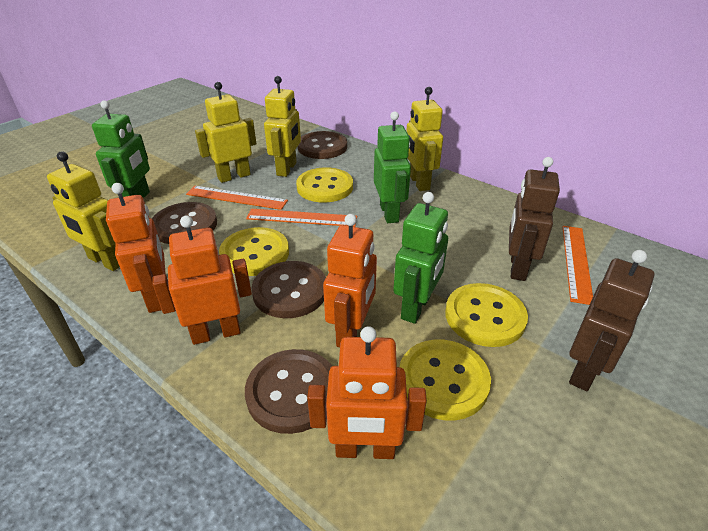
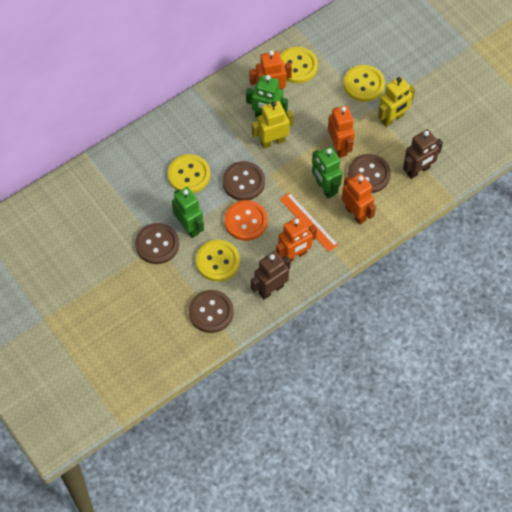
orange button: none = 0 -> [225,200,268,241] = 1
orange ruler: [186,186,288,210] [246,209,357,227] [562,226,593,305] = 3 -> [280,193,338,252] = 1
yellow robot: [47,151,120,271] [195,82,256,183] [264,76,301,177] [406,87,443,191] = 4 -> [252,101,294,149] [378,76,415,127] = 2

